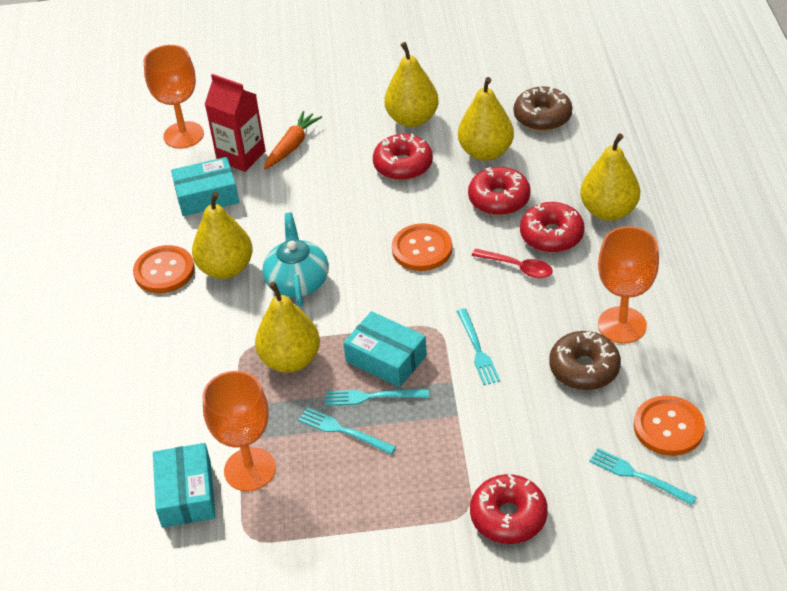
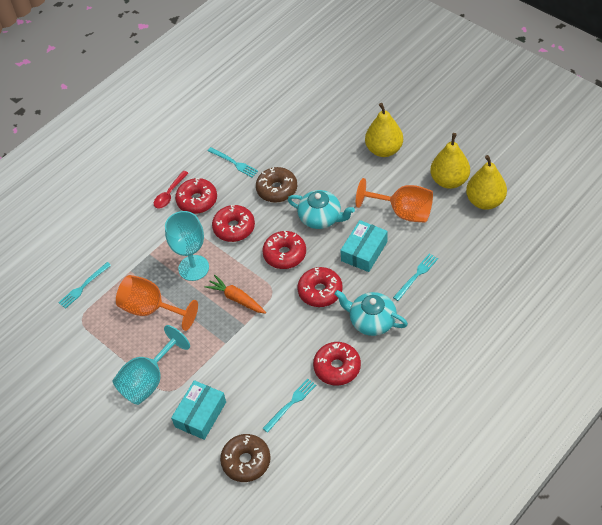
orange button: [133,245,194,293] [392,223,452,271] [634,395,705,456] = 3 -> none = 0
orange goblet: [144,45,204,149] [202,371,276,491] [598,226,659,344] = 3 -> [116,275,198,331] [356,178,433,223] = 2
red carton: [205,74,266,172] = 1 -> none = 0
red donut: [373,133,433,180] [468,167,531,215] [470,474,548,544] [520,202,585,253] = 4 -> [175,178,217,214] [212,205,255,242] [262,231,306,269] [297,267,343,307] [313,342,361,386] = 5
turquoise box: [153,443,216,528] [171,157,239,216] [343,311,427,388] = 3 -> [171,380,226,440] [340,220,387,272] = 2
turquoise goblet: none = 0 -> [113,325,190,405] [165,211,209,281] = 2
turquoise teapot: [262,213,329,307] = 1 -> [287,190,355,229] [334,290,408,336] = 2
yellow pear: [192,192,253,279] [255,282,320,373] [384,42,439,127] [458,77,514,161] [580,134,640,221] = 5 -> [365,103,403,157] [430,133,470,189] [466,155,507,210] = 3

